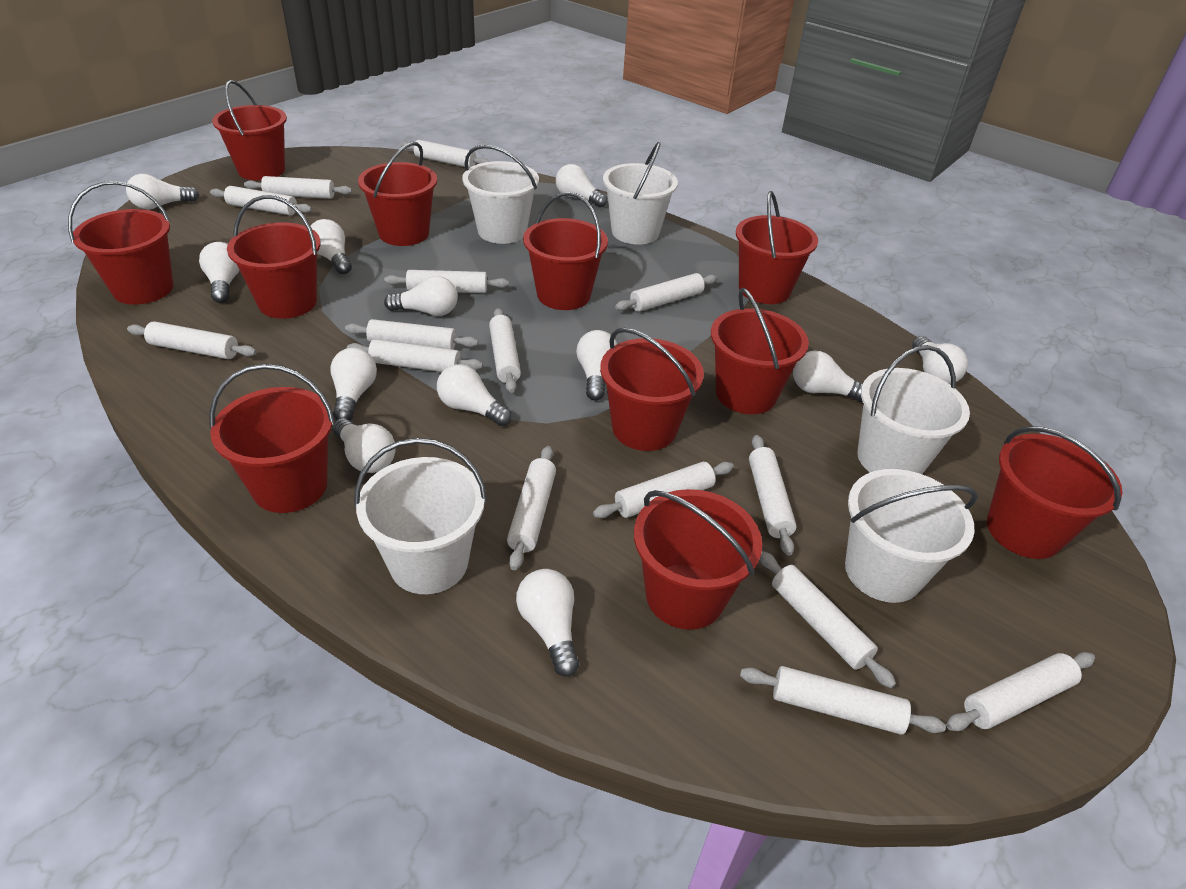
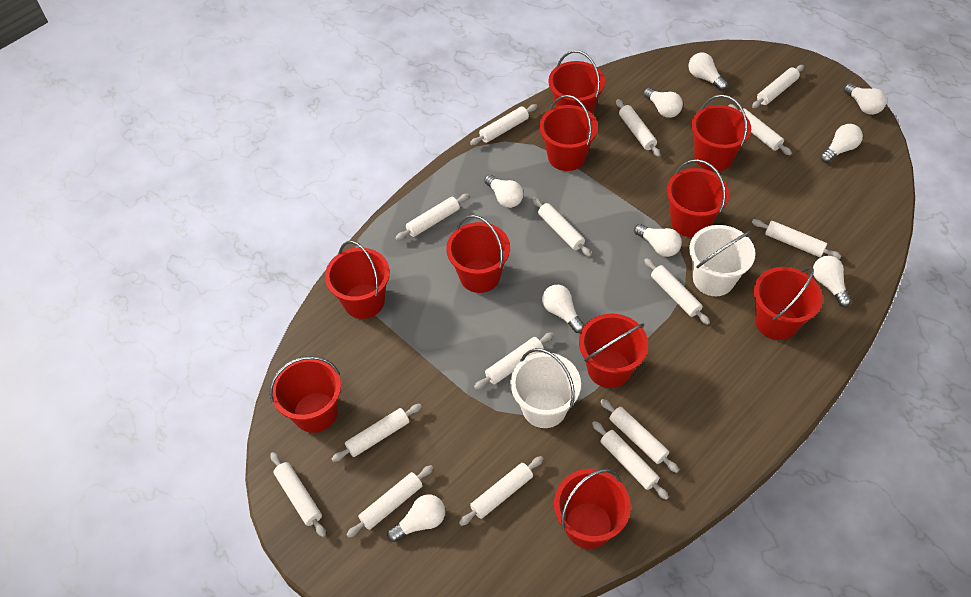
red bucket: [68,181,173,305] [209,364,335,513] [212,80,287,180] [227,195,321,319] [358,142,437,246] [523,192,608,310] [600,328,704,451] [634,489,762,630] [711,288,809,414] [736,191,818,304] [987,426,1122,559] = 11 -> [269,356,341,433] [325,241,390,319] [446,215,510,293] [539,95,598,171] [548,50,605,114] [554,469,631,549] [579,313,648,388] [666,159,729,237] [691,95,751,171] [754,267,823,340] = 10
white bucket: [354,438,487,594] [462,145,539,244] [603,142,678,244] [845,469,978,603] [857,345,970,474] = 5 -> [510,348,581,428] [689,225,755,296] = 2
white light bulb: [126,174,199,209] [199,242,240,303] [311,219,352,274] [330,348,377,421] [332,418,396,473] [384,276,458,316] [437,364,512,426] [516,569,579,677] [556,164,607,208] [576,330,617,401] [793,351,863,402] [912,336,968,384] = 12 -> [387,495,445,542] [484,174,523,208] [542,285,585,333] [634,224,682,257] [643,88,683,118] [688,52,728,91] [813,256,852,307] [820,124,863,163] [844,83,887,115] = 9

